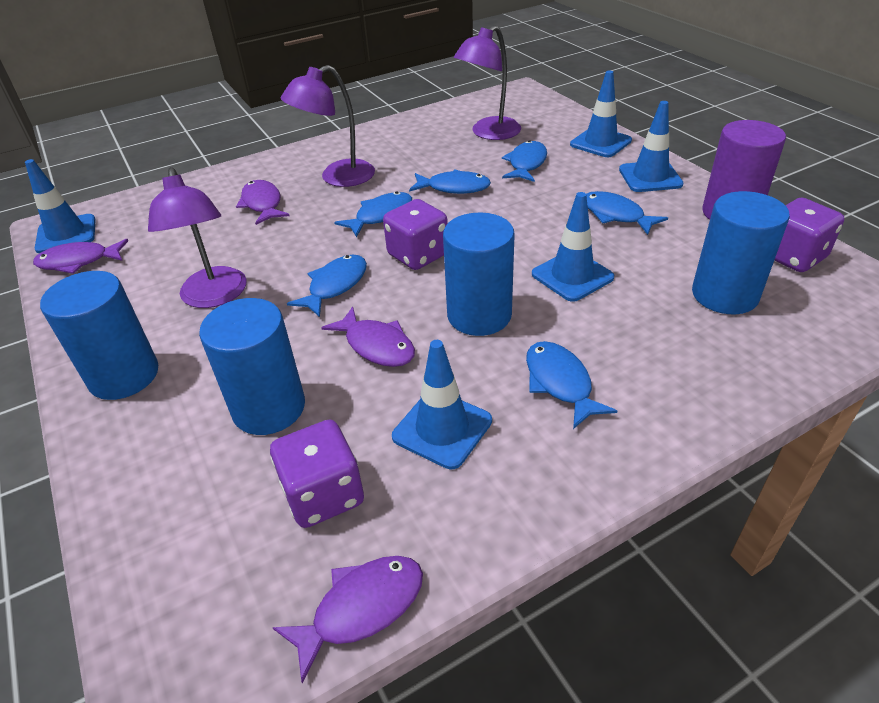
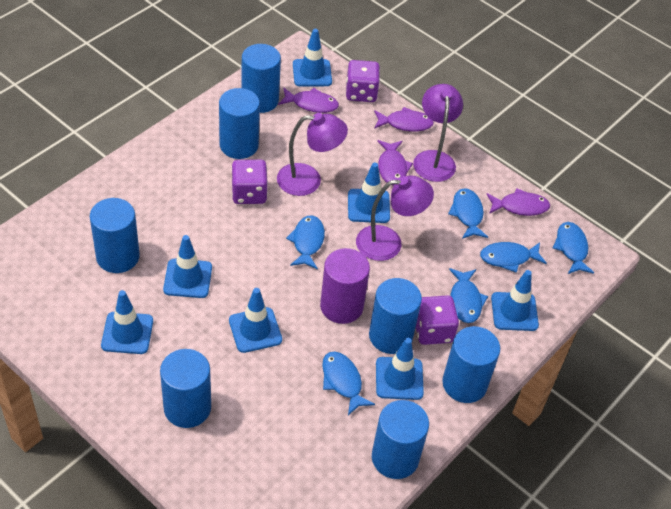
blue cylinder: [40,271,158,400] [199,298,305,435] [443,212,515,336] [692,191,790,314] = 4 -> [90,198,140,273] [160,349,211,428] [219,88,260,159] [241,44,281,113] [369,278,422,354] [372,400,429,479] [442,326,500,403] = 7
blue traffic cone: [25,159,96,253] [392,340,492,469] [532,192,614,302] [570,70,632,157] [619,101,683,192] = 5 -> [101,290,153,354] [163,235,212,298] [229,288,282,353] [293,29,332,86] [348,163,390,223] [376,338,424,400] [491,270,539,331] = 7

